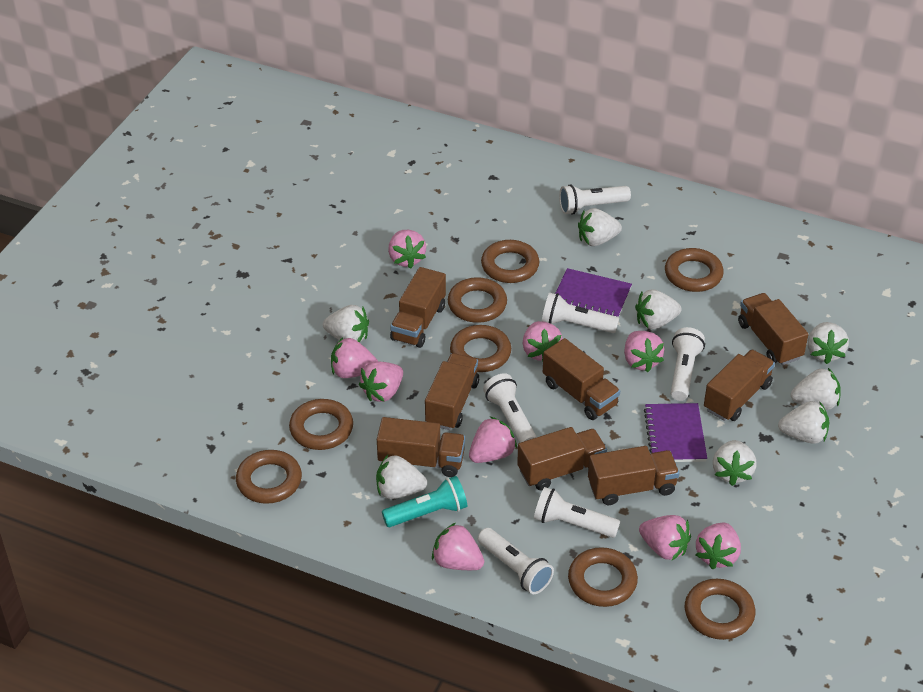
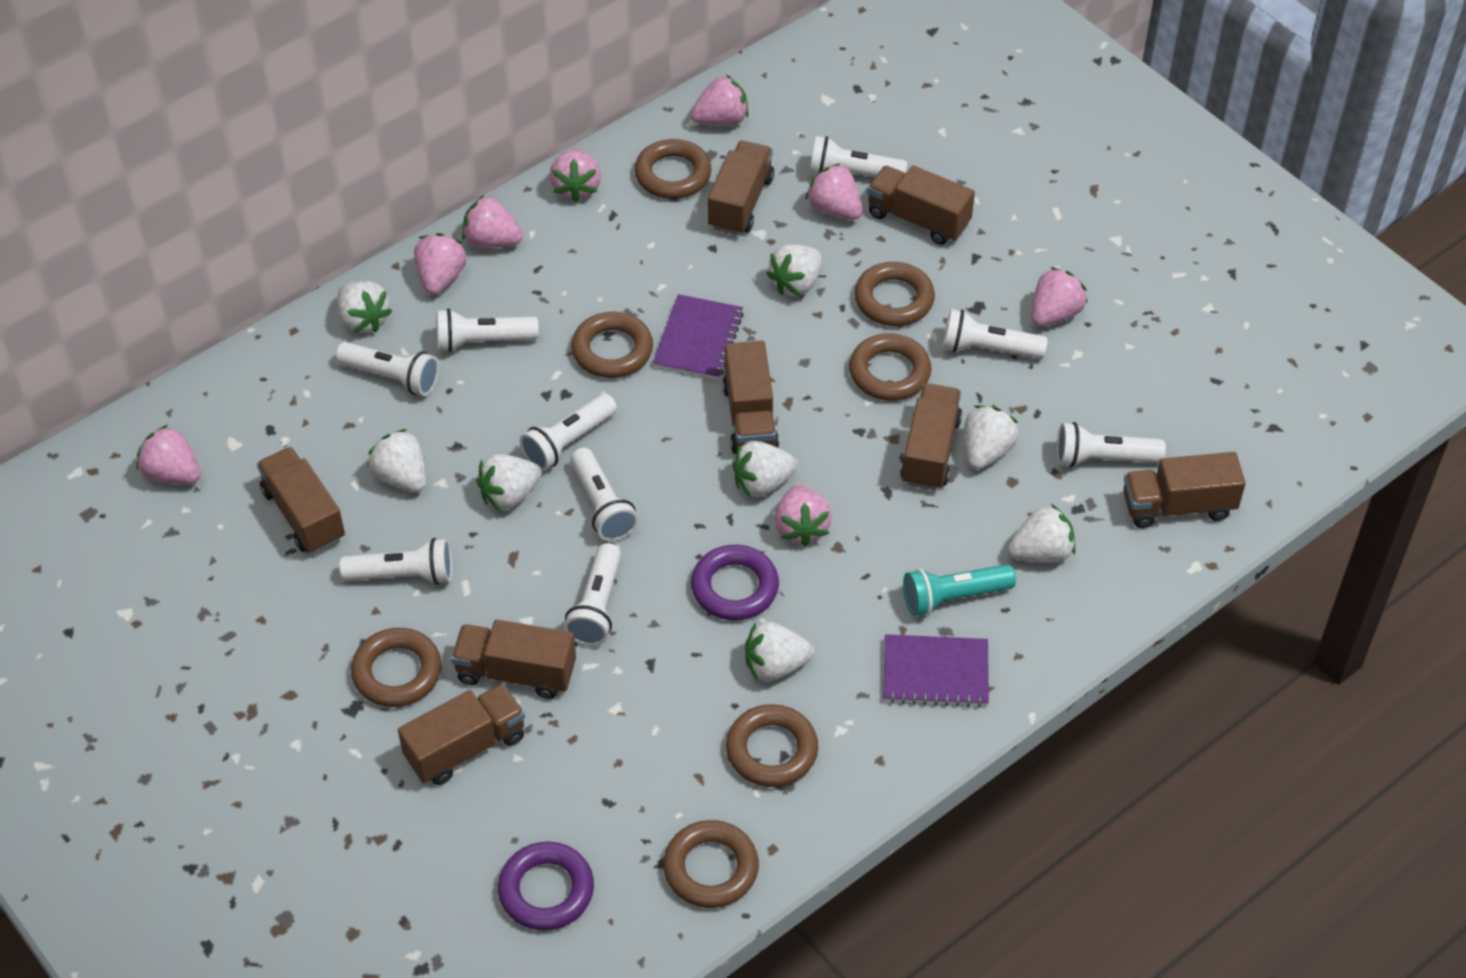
brown ring: [236,450,302,504] [289,399,353,450] [448,277,507,323] [450,325,511,372] [481,240,539,283] [568,547,638,607] [665,248,724,292] [685,579,755,640] = 8 -> [351,628,442,707] [571,312,653,378] [635,139,711,199] [663,820,759,908] [726,704,818,787] [849,333,932,401] [854,262,935,326] = 7
pink strawberry: [331,337,378,378] [358,361,403,402] [388,230,426,269] [432,523,484,570] [469,416,517,463] [522,321,563,362] [624,331,664,372] [639,515,691,560] [696,523,741,569] = 9 -> [137,425,201,484] [414,233,466,295] [462,195,523,248] [549,149,601,202] [690,75,749,126] [775,485,832,547] [806,163,863,220] [1031,267,1087,326] = 8
purple ring: none = 0 -> [498,842,594,931] [691,545,779,620] = 2
white flashlight: [478,528,554,594] [483,373,537,443] [534,487,620,538] [542,293,619,333] [559,184,631,215] [671,327,705,401] = 6 -> [336,342,439,396] [339,538,452,585] [437,308,539,352] [520,394,617,471] [564,543,621,646] [570,448,638,541] [809,136,907,177] [943,309,1048,359] [1056,422,1166,468] = 9

